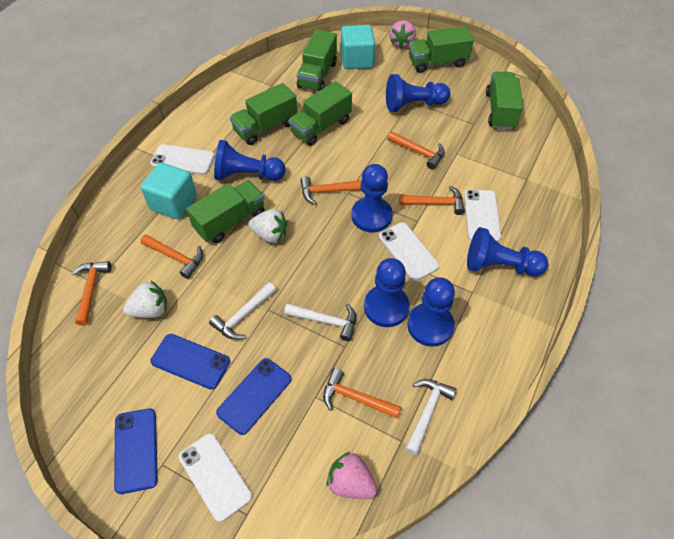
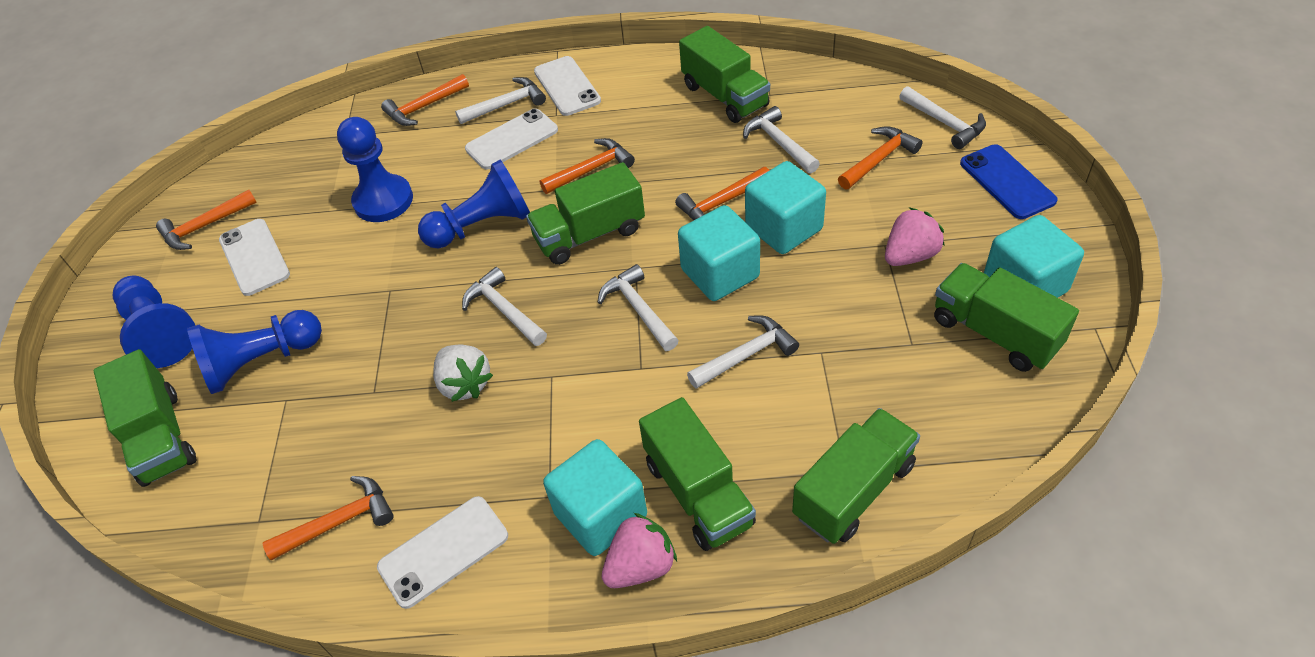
blue pawn: [214,140,286,181] [351,164,393,232] [364,258,410,327] [386,74,450,112] [407,277,455,347] [467,227,548,276] = 6 -> [113,276,195,368] [187,310,322,394] [337,117,413,222] [418,160,530,249] = 4
blue phone: [114,408,158,494] [151,334,230,390] [216,358,292,435] = 3 -> [960,144,1058,219] = 1
turquoise cube: [141,162,197,219] [341,25,375,69] = 2 -> [543,439,647,556] [678,205,760,301] [745,161,826,254] [984,215,1084,298] = 4
white hammer: [209,282,276,340] [284,303,356,341] [405,379,456,455] = 3 -> [455,77,546,124] [462,267,547,346] [597,264,679,351] [687,315,799,389] [743,106,820,173] [899,86,986,149] = 6
white strawberry: [123,281,167,318] [248,209,287,243] = 2 -> [433,345,493,402] = 1

